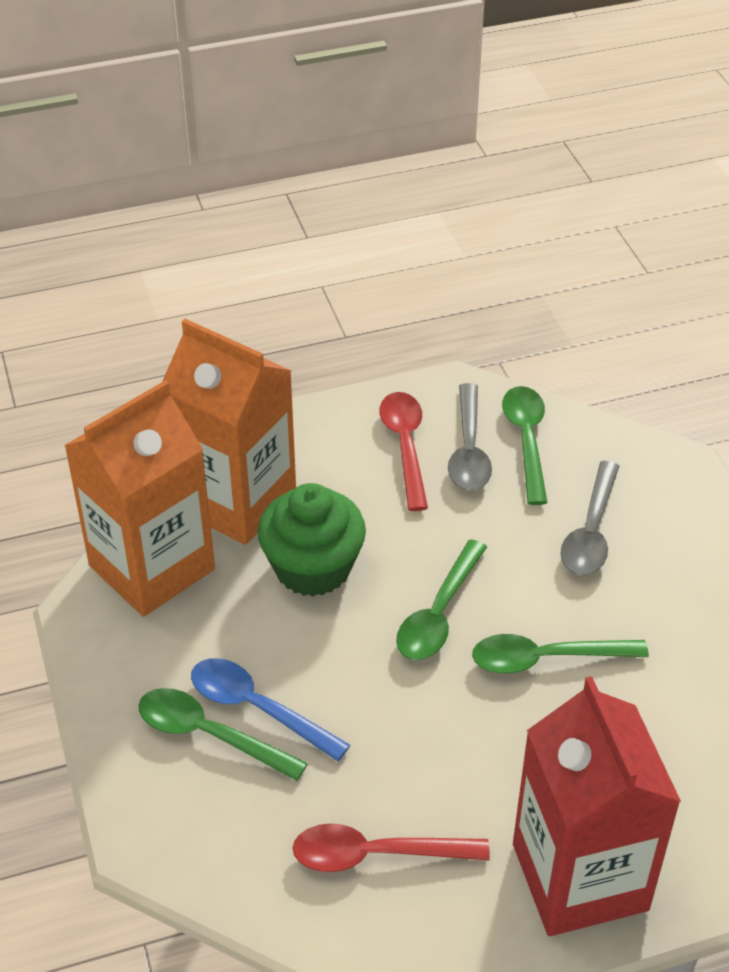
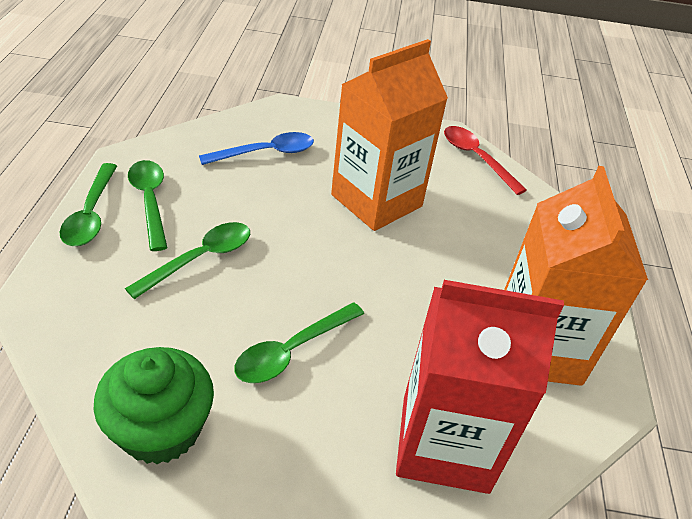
grey spoon: [448,383,492,490] [560,461,620,575] = 2 -> none = 0
red spoon: [292,823,490,872] [380,392,428,511] = 2 -> [444,126,527,195] = 1

